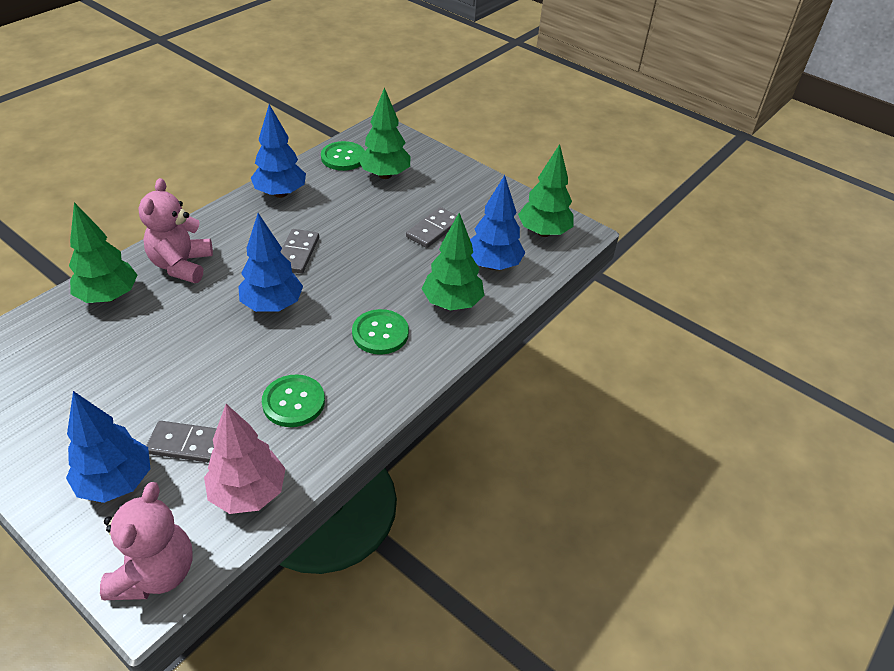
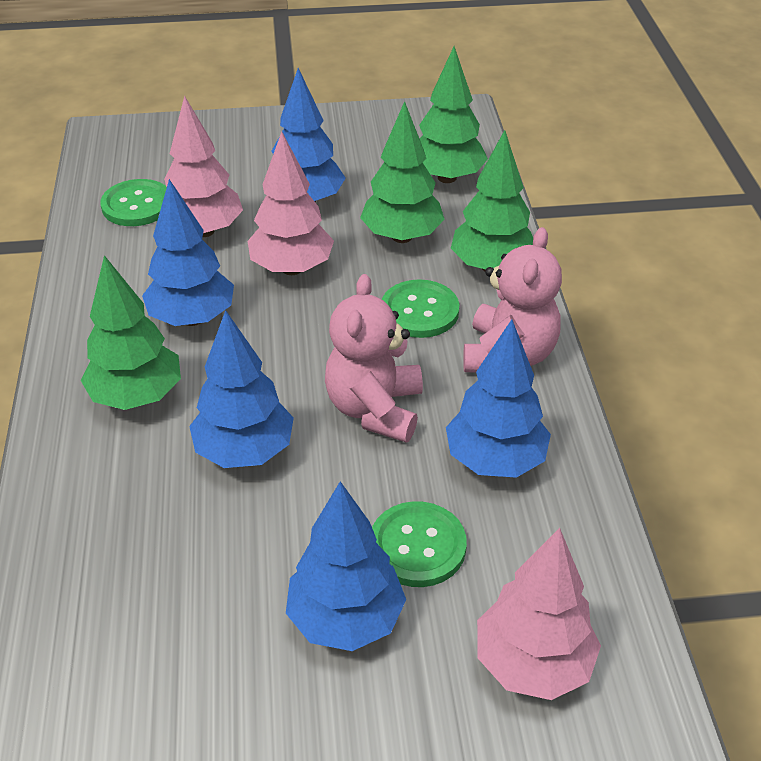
blue tree: [66,391,150,503] [238,213,303,312] [251,104,306,198] [470,175,526,270] = 4 -> [142,179,234,326] [189,310,294,468] [271,68,346,203] [286,481,406,651] [446,320,551,478] = 5
grey domino: [146,421,217,463] [280,229,319,274] [406,207,457,248] = 3 -> none = 0
pink tree: [204,404,286,514] = 1 -> [164,96,243,237] [248,132,334,275] [477,528,601,700] = 3

